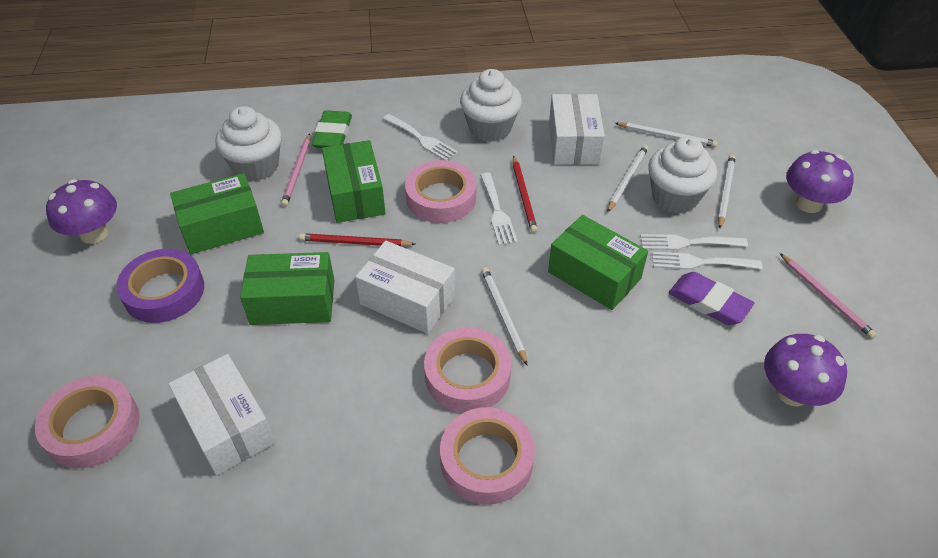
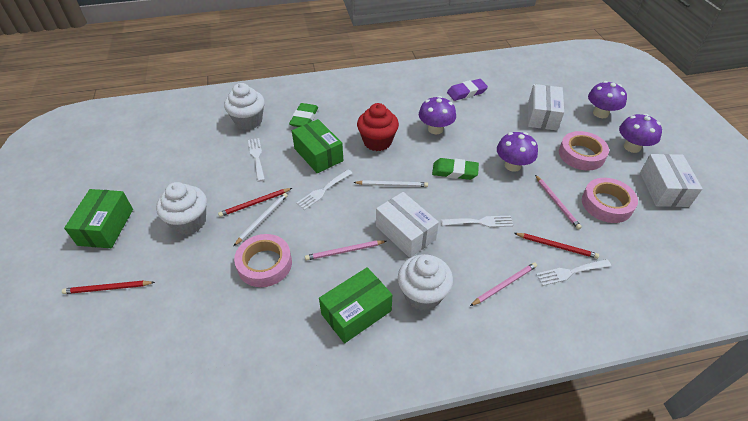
green box: [170,173,264,254] [240,252,335,325] [322,140,386,223] [548,215,648,310] = 4 -> [64,189,133,248] [292,119,343,173] [319,267,392,343] = 3
green eraser: [312,110,352,148] = 1 -> [289,103,318,127] [432,158,479,180] = 2
pink pencil: [281,134,310,207] [780,253,877,339] = 2 -> [305,240,386,261] [470,262,537,306] [535,175,582,230] = 3
pink tape: [35,376,140,468] [405,160,476,223] [424,328,511,413] [440,407,535,505] = 4 -> [234,234,292,287] [559,131,609,171] [582,178,638,223] = 3
purple mushroom: [46,179,117,244] [764,334,847,407] [786,150,854,213] = 3 -> [419,96,456,134] [497,132,538,172] [588,81,627,118] [619,114,662,153] = 4
purple tape: [116,249,204,323] = 1 -> none = 0
red cupcake: none = 0 -> [357,103,399,151] = 1
red pencil: [299,233,415,247] [513,156,538,233] = 2 -> [62,280,155,294] [218,188,292,217] [514,233,599,259] = 3
white pencil: [481,268,527,365] [607,145,648,212] [615,122,718,147] [718,155,736,228] = 4 -> [234,193,288,246] [353,180,428,187] = 2

